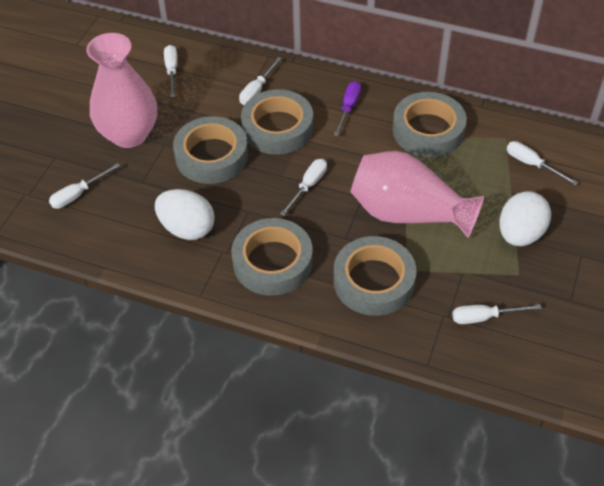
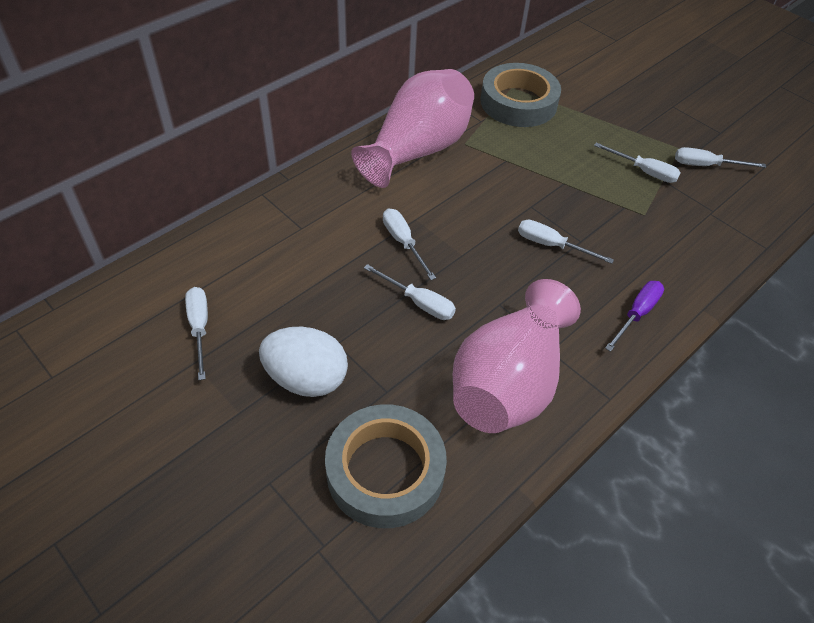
grey tape: [173,116,248,184] [231,218,313,295] [241,89,313,154] [334,236,416,316] [392,92,467,157] = 5 -> [325,404,447,528] [481,63,561,127] = 2
white egg: [155,189,215,240] [500,191,551,246] = 2 -> [259,327,348,397] = 1

